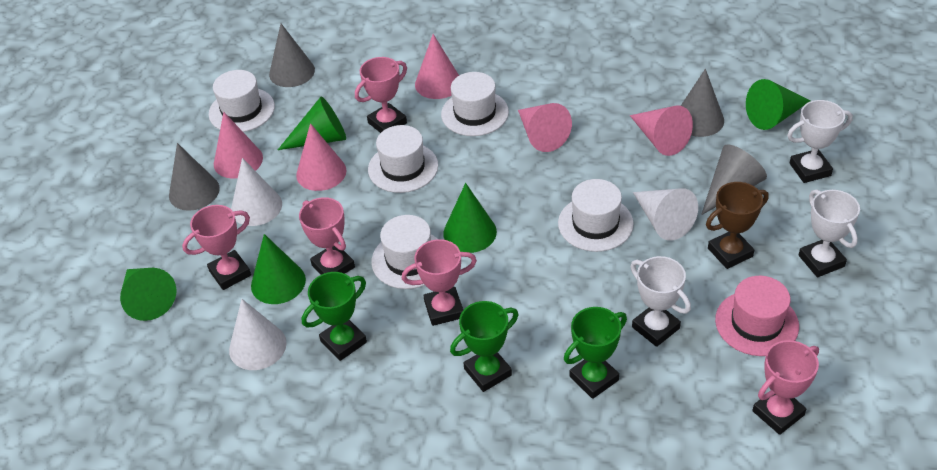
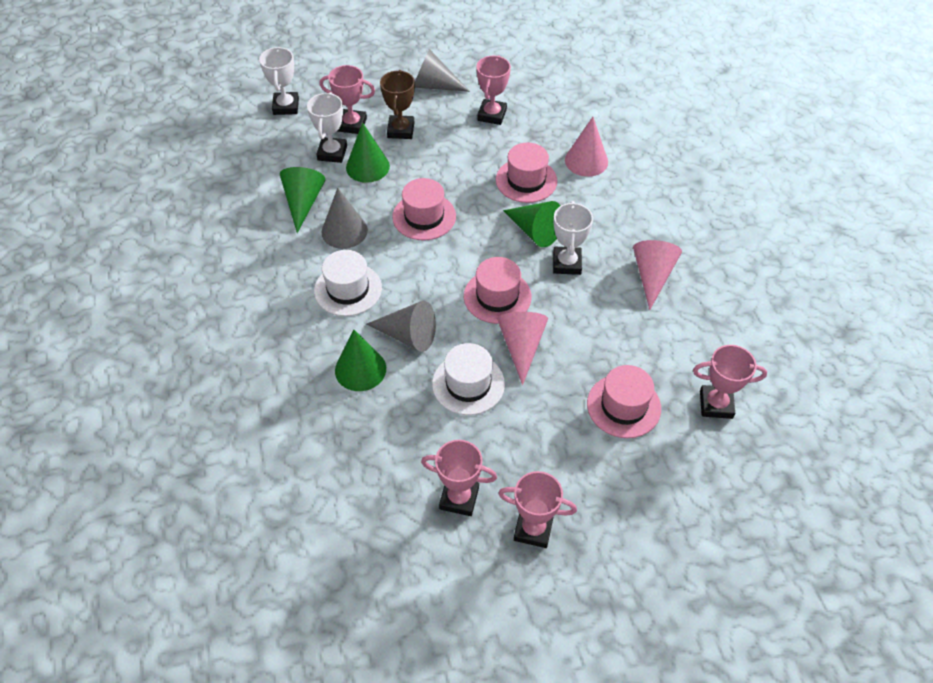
green cone: [120,268,176,321] [251,234,306,304] [278,97,346,150] [443,183,497,253] [746,79,811,130] = 5 -> [280,167,325,233] [335,330,386,391] [346,122,390,183] [503,201,561,247] = 4
green trophy: [302,272,367,361] [450,301,519,392] [564,307,627,399] = 3 -> none = 0
grey cone: [169,143,220,211] [269,24,315,87] [681,69,724,137] [701,144,767,215] = 4 -> [321,188,368,249] [367,301,436,352] [415,49,470,92] = 3
pink cone: [214,112,263,179] [296,123,347,191] [415,34,459,99] [518,103,572,152] [630,106,693,156] = 5 -> [497,312,548,385] [565,117,608,177] [633,240,682,310] = 3
pink hat: [715,276,799,356] = 1 -> [392,178,456,240] [464,257,532,324] [496,143,557,203] [587,365,661,438] = 4
white cone: [229,299,287,370] [231,158,282,226] [633,188,698,241] = 3 -> none = 0
white hat: [209,70,275,132] [368,125,438,193] [371,215,438,289] [441,72,509,136] [558,179,634,252] = 5 -> [314,250,382,316] [432,343,505,415] = 2

